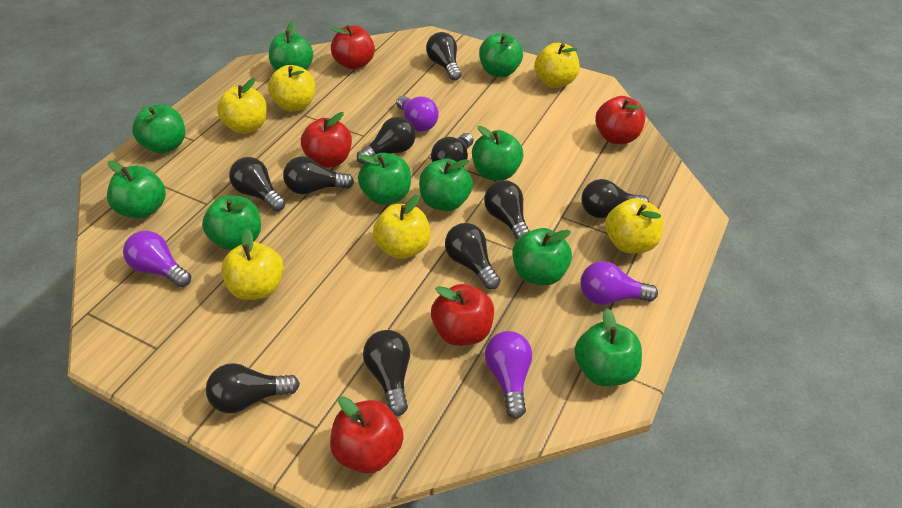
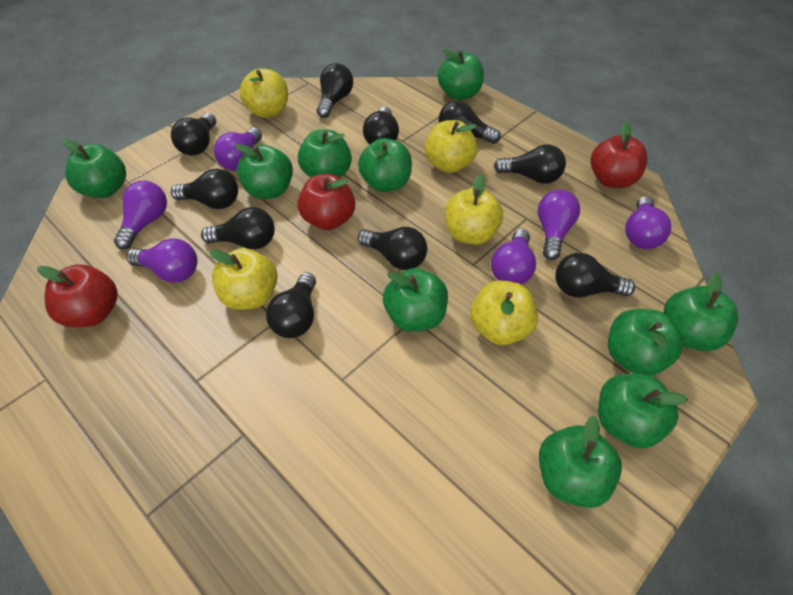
purple light bulb: [123,231,191,287] [396,96,439,131] [485,331,532,419] [580,261,658,305] = 4 -> [114,181,167,249] [126,238,197,283] [214,127,262,171] [491,229,536,285] [538,189,580,260] [625,196,671,249] = 6
red apple: [301,112,352,168] [330,396,403,474] [331,25,375,70] [431,284,494,346] [595,96,645,144] = 5 -> [37,264,118,327] [297,174,355,230] [591,122,648,188] = 3
yellow apple: [217,78,267,134] [221,229,284,300] [268,65,315,112] [373,195,430,259] [534,43,579,88] [605,198,663,253] = 6 -> [209,248,278,310] [239,68,288,118] [425,120,478,173] [445,175,503,245] [470,280,538,345] = 5

